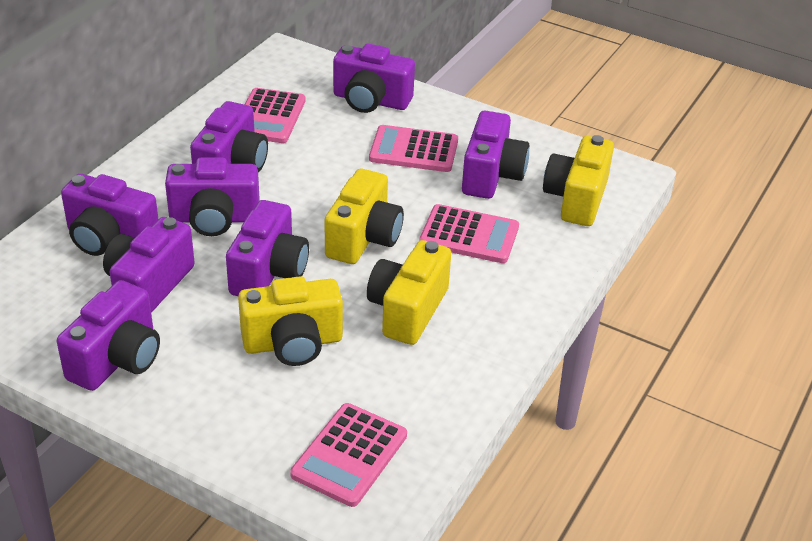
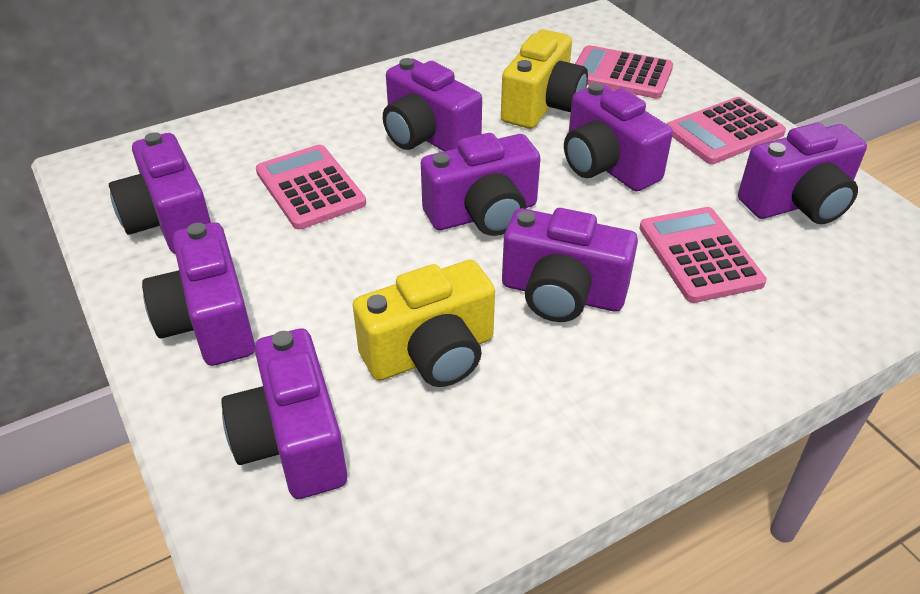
yellow camera: [238,276,343,366] [325,169,404,264] [367,240,451,345] [543,135,614,226] = 4 -> [353,260,495,387] [501,29,588,129] = 2

